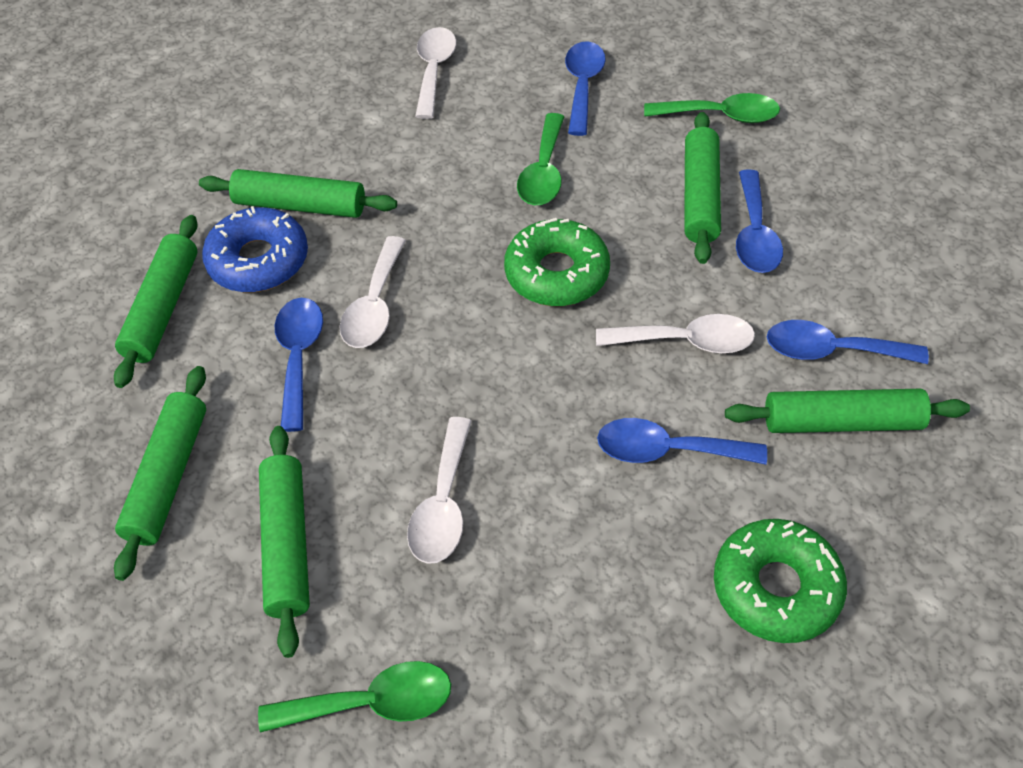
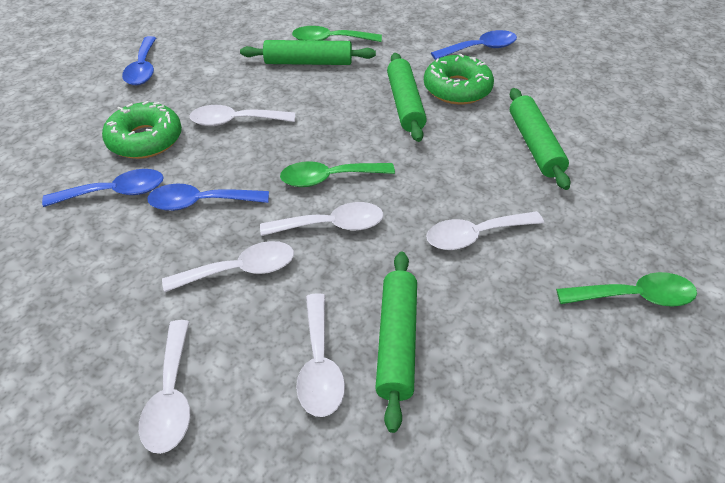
blue donut: [202,206,308,292] = 1 -> none = 0
blue spoon: [275,298,323,432] [565,41,606,136] [597,418,767,465] [736,170,783,273] [767,320,929,364] = 5 -> [42,169,164,207] [122,36,156,85] [147,184,269,211] [431,30,517,60] = 4
green rolling pin: [114,215,198,388] [114,366,206,581] [199,169,397,218] [259,426,310,658] [684,112,721,264] [725,389,970,433] = 6 -> [240,40,376,65] [375,252,417,433] [387,53,427,142] [510,88,571,190] = 4
white spoon: [339,236,406,348] [407,417,472,564] [415,27,456,119] [596,314,755,353] = 4 -> [139,320,190,454] [162,241,294,293] [190,105,295,126] [260,202,384,236] [296,293,345,417] [426,211,544,250] = 6

